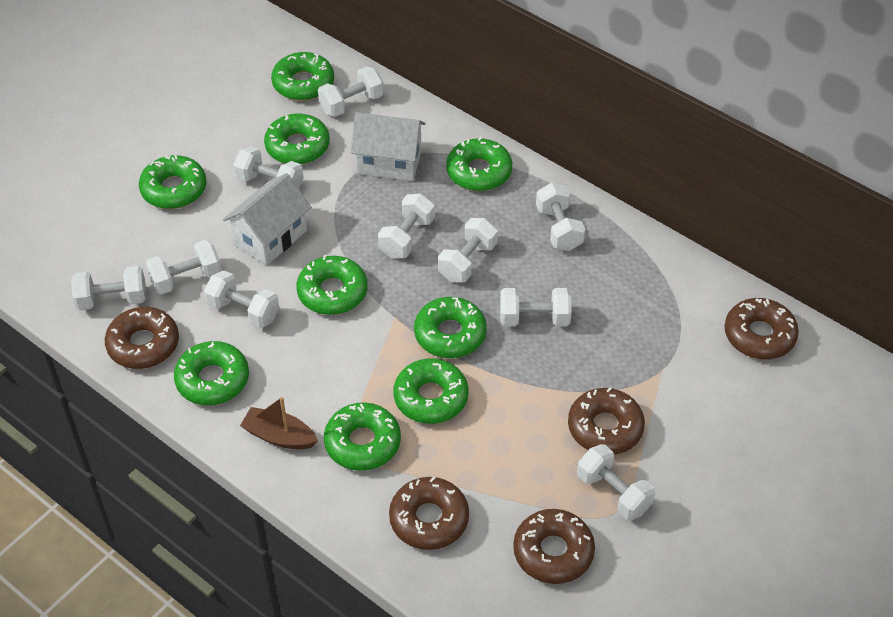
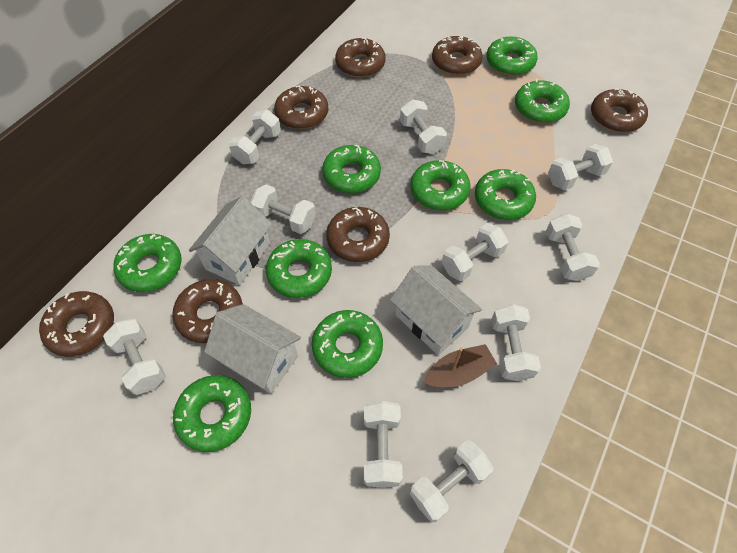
brown donut: [105,307,179,369] [389,476,469,550] [513,509,595,584] [568,387,645,455] [725,298,799,359] = 5 -> [39,291,114,357] [172,279,243,343] [274,86,329,129] [326,207,390,262] [335,38,386,77] [432,36,483,75] [591,88,648,132] = 7
white house: [223,173,311,266] [351,112,426,181] = 2 -> [189,196,272,285] [204,304,301,394] [390,265,482,355] = 3

